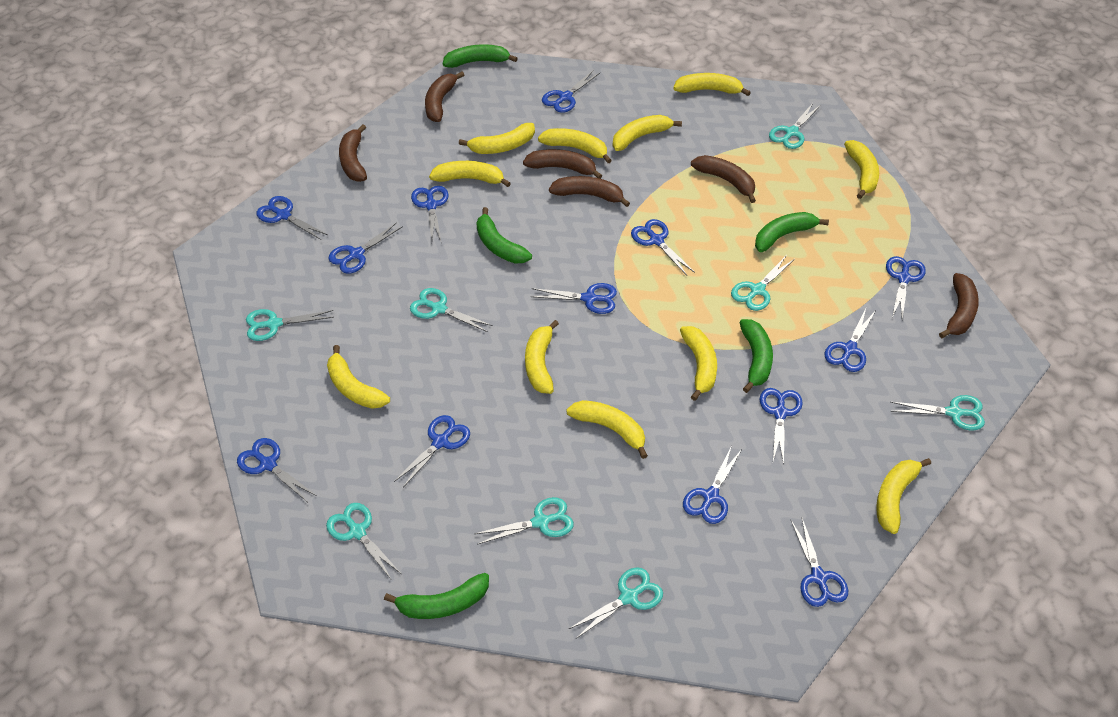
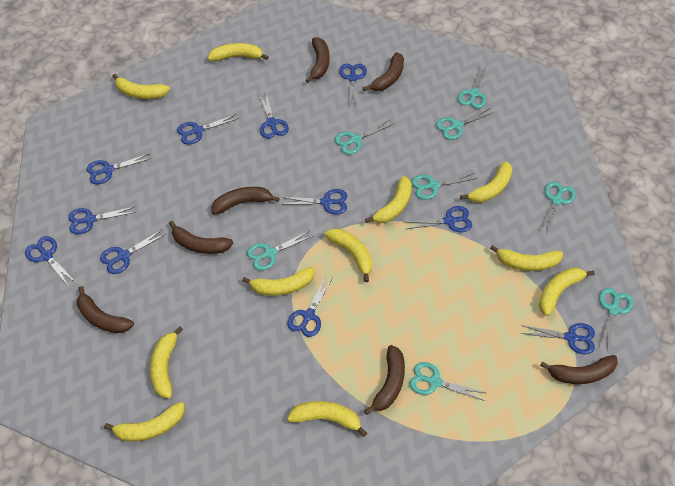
blue scissors: [237,438,316,502] [257,196,328,240] [328,222,403,274] [394,415,470,488] [411,186,449,244] [531,283,617,314] [542,70,601,113] [631,219,695,275] [683,448,742,524] [760,388,803,464] [791,518,849,607] [825,309,876,372] [886,256,926,319] = 13 -> [25,236,75,287] [68,207,136,234] [87,153,152,184] [100,229,166,274] [177,114,239,145] [259,94,289,139] [282,189,347,215] [288,275,332,337] [339,64,367,107] [404,206,472,232] [520,323,595,354] = 11
brown banana: [339,124,367,182] [425,71,464,122] [523,149,602,179] [549,176,630,207] [691,155,756,203] [939,273,979,338] = 6 -> [77,286,134,333] [169,221,233,254] [211,187,280,215] [306,37,330,83] [363,52,404,91] [364,345,405,415] [540,355,618,384] = 7
green banana: [384,573,489,619] [443,44,518,68] [476,207,532,263] [739,319,773,393] [755,212,829,252] = 5 -> none = 0

